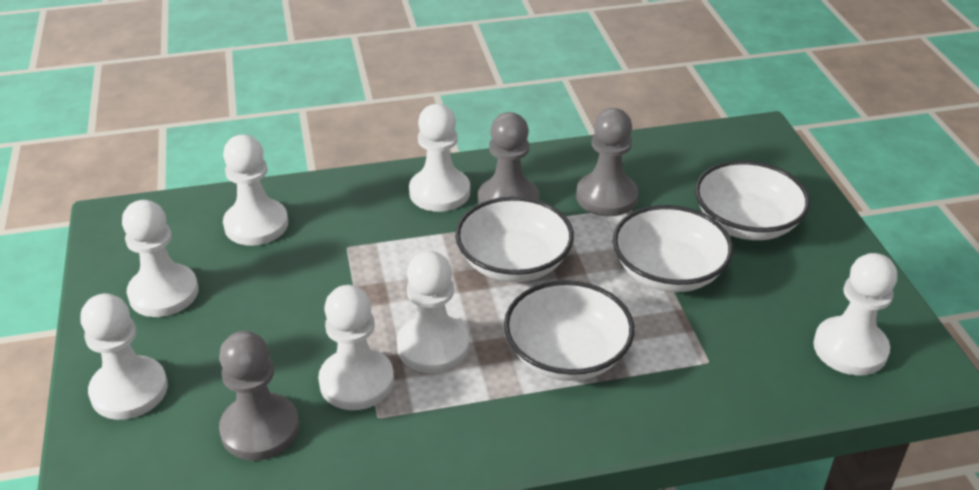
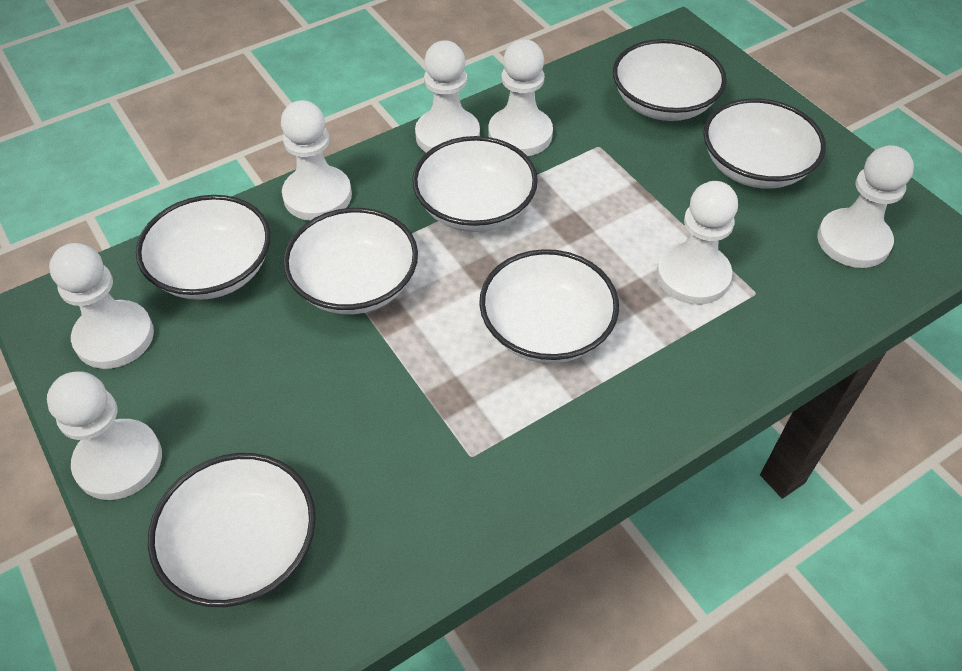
grey pawn: [219,331,299,460] [478,112,539,204] [576,108,638,216] = 3 -> none = 0
white bowl: [455,196,574,282] [504,280,635,381] [613,205,733,292] [695,161,810,240] = 4 -> [136,195,271,300] [148,453,316,607] [283,208,418,314] [412,136,538,232] [479,249,619,363] [613,39,727,121] [703,98,826,189] = 7

